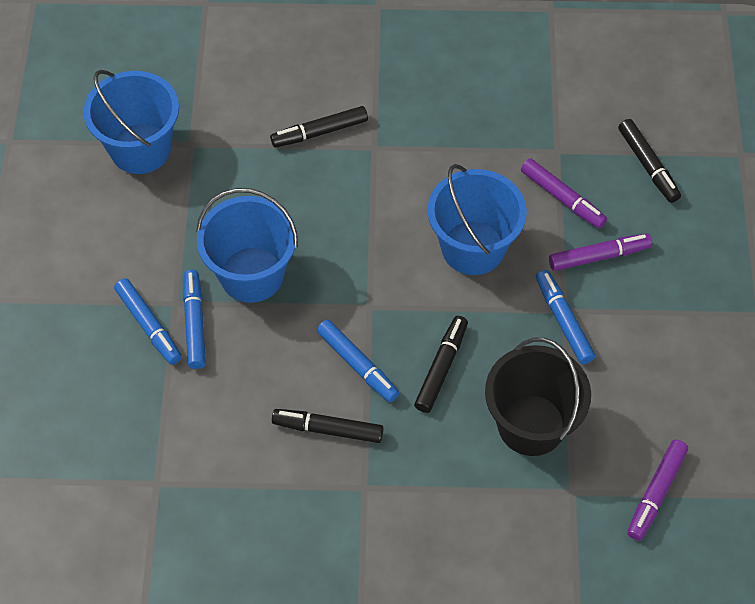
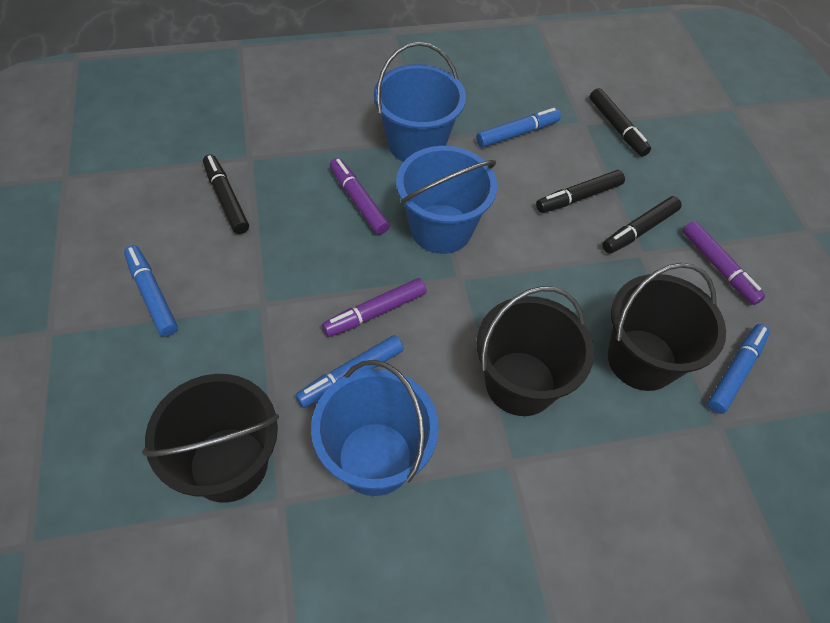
black bucket: [485,338,591,456] = 1 -> [142,374,279,503] [477,286,594,416] [608,263,726,391] = 3

